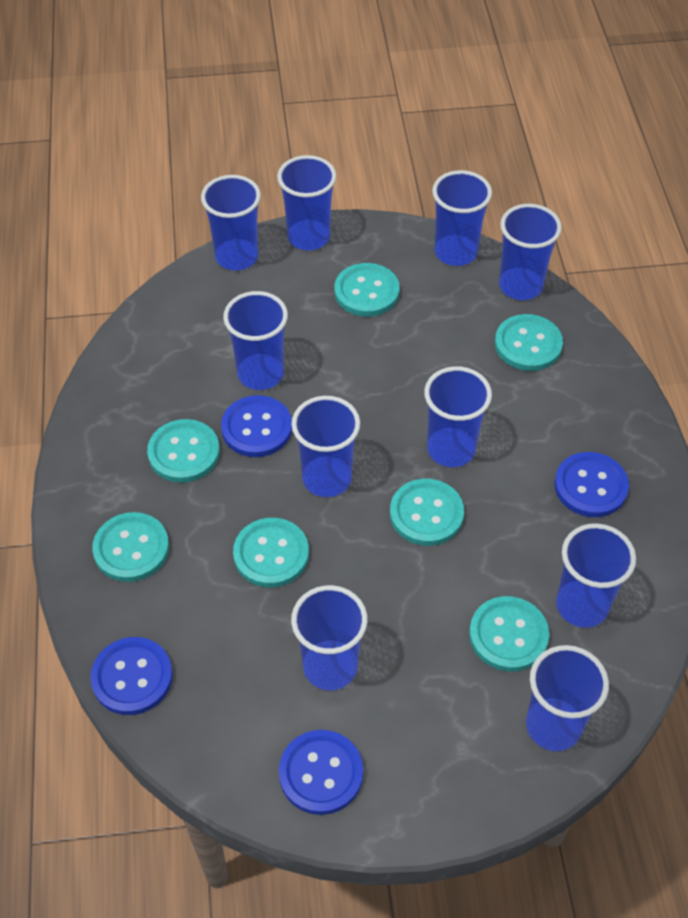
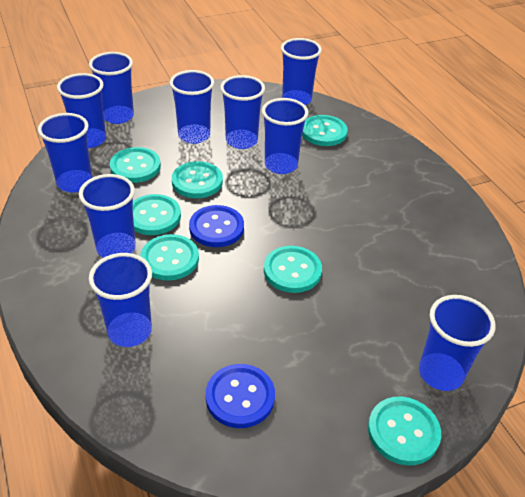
blue button: [90,637,173,715] [221,395,292,457] [279,730,363,815] [554,452,629,517] = 4 -> [189,205,244,247] [206,364,275,428] = 2

